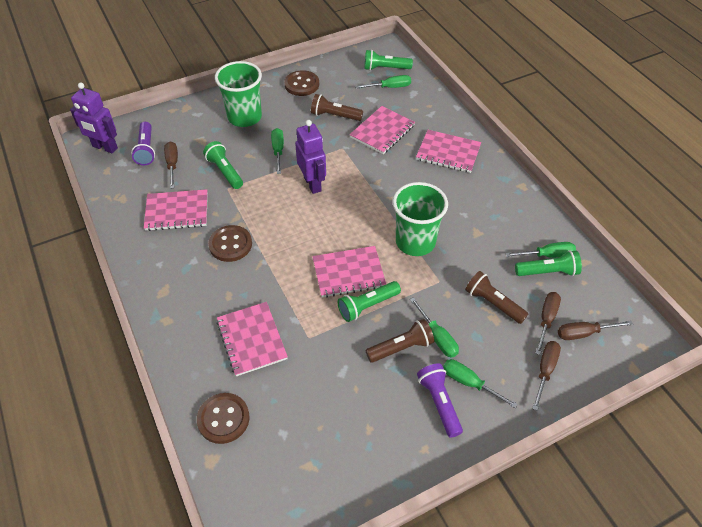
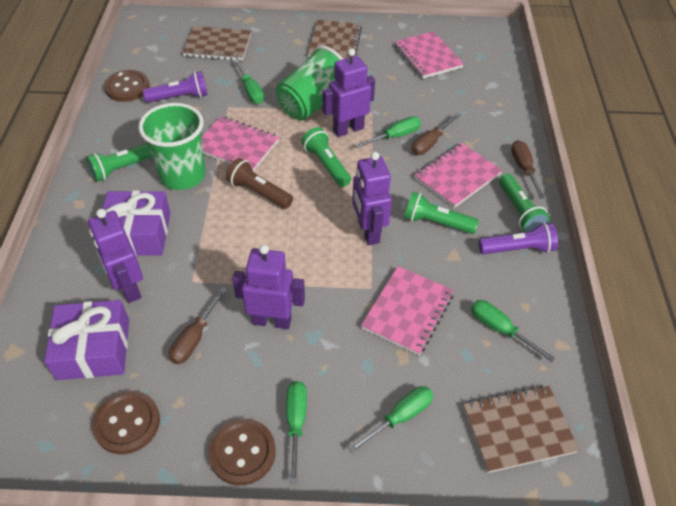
brown flashlight: [311,94,363,121] [365,319,434,363] [465,271,528,324] = 3 -> [226,158,293,209] = 1
brown notebook: none = 0 -> [182,26,251,61] [308,20,362,59] [463,385,579,473] = 3
brown screwdriver: [164,142,178,189] [532,341,561,411] [535,292,561,355] [558,321,633,340] = 4 -> [169,287,227,364] [411,113,461,155] [511,140,545,199] = 3
pink notebook: [144,189,208,231] [216,302,288,376] [312,246,386,298] [350,106,415,154] [416,130,481,173] = 5 -> [202,116,279,171] [361,266,454,355] [394,31,464,79] [414,143,502,208] = 4
purple gift: none = 0 -> [44,300,129,380] [102,190,170,256] = 2
purple robot: [70,83,118,154] [295,120,326,194] = 2 -> [88,209,143,303] [232,244,305,329] [323,48,375,137] [352,152,392,245] = 4

